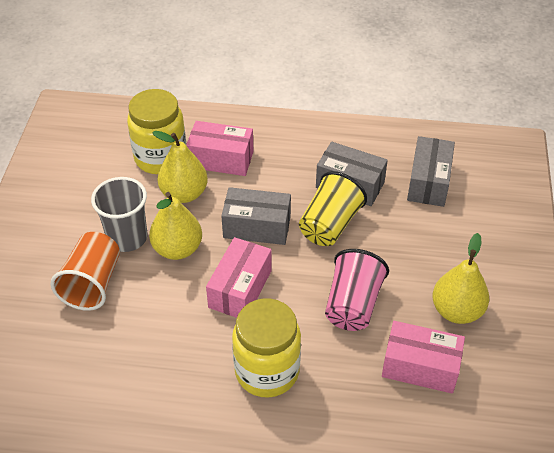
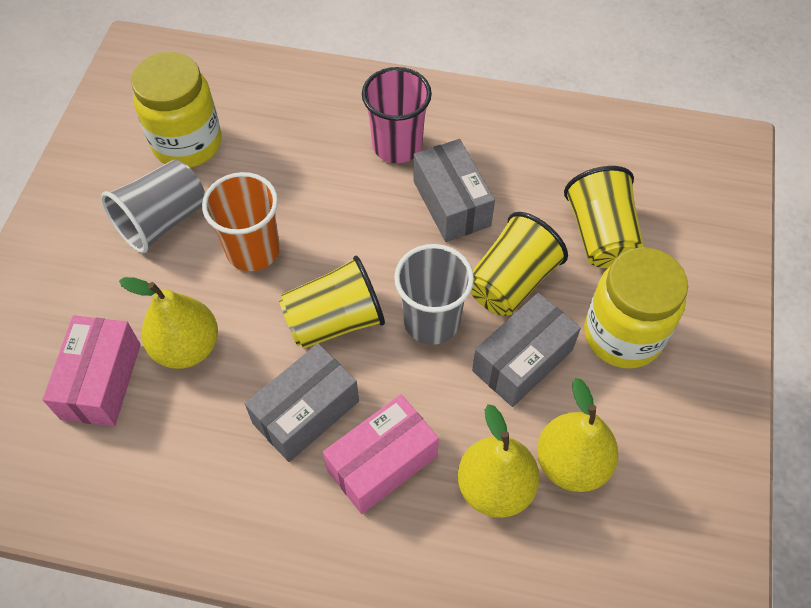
grey cup: [91,177,147,252] = 1 -> [101,160,205,253] [394,244,474,345] = 2
pink box: [186,121,253,176] [206,237,272,318] [382,321,465,394] = 3 -> [42,315,141,427] [323,394,439,514] = 2
yellow cup: [299,171,367,246] = 1 -> [279,256,385,349] [471,212,568,316] [564,166,644,268] = 3

